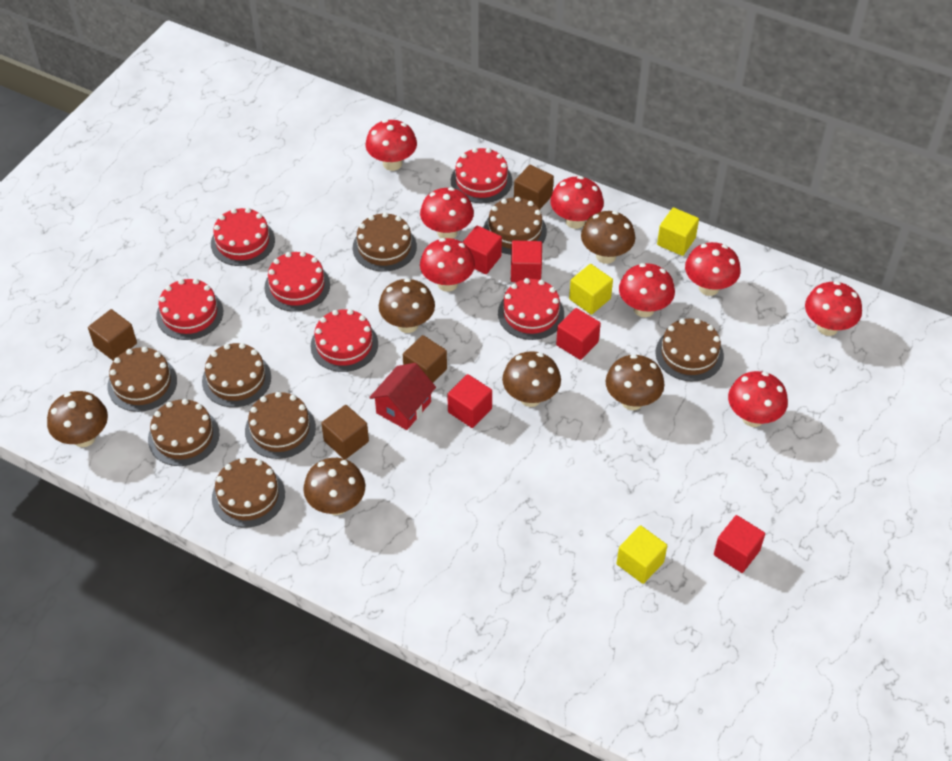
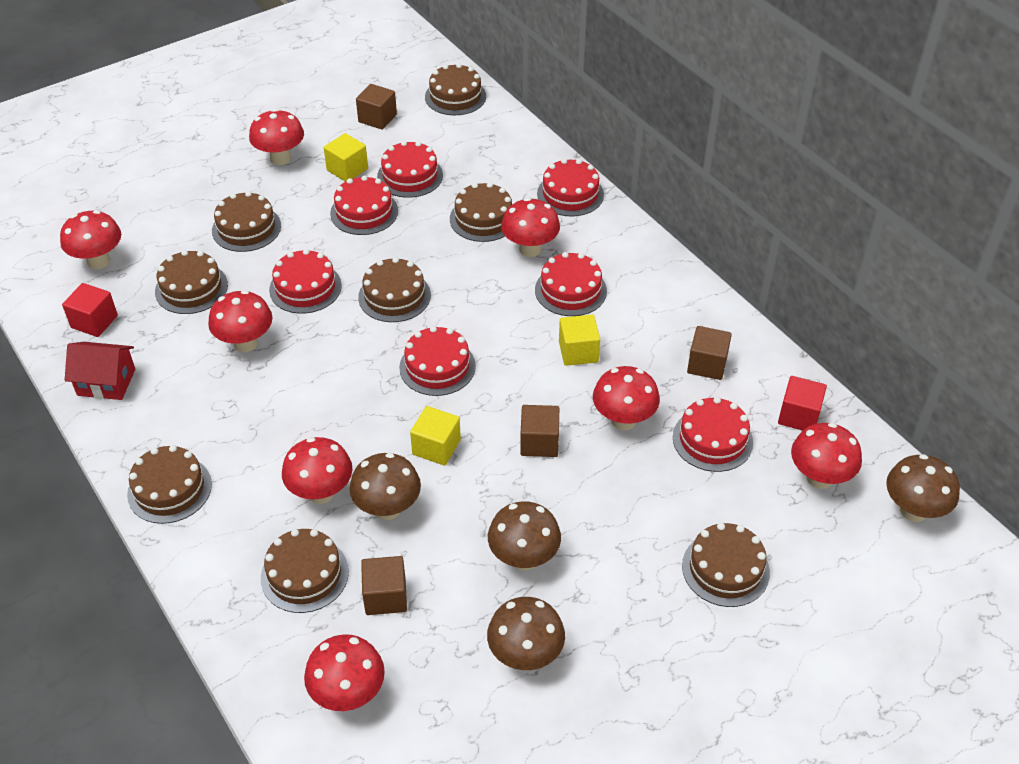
brown mushroom: [47,391,108,447] [303,458,365,515] [379,278,435,333] [502,351,561,407] [581,211,636,264] [606,354,664,410] = 6 -> [349,453,421,520] [487,597,565,670] [488,501,561,570] [886,454,960,522] = 4
red cake: [156,279,223,340] [211,208,275,266] [264,251,330,312] [311,309,378,372] [451,148,512,203] [498,278,564,340] = 6 -> [269,249,342,314] [330,175,398,235] [377,141,443,198] [399,326,476,396] [535,252,607,316] [537,159,604,217] [673,397,753,472] = 7
red cube: [447,374,492,428] [463,225,502,274] [511,240,542,282] [556,308,601,360] [714,515,765,573] = 5 -> [62,283,118,337] [778,376,827,431] = 2

